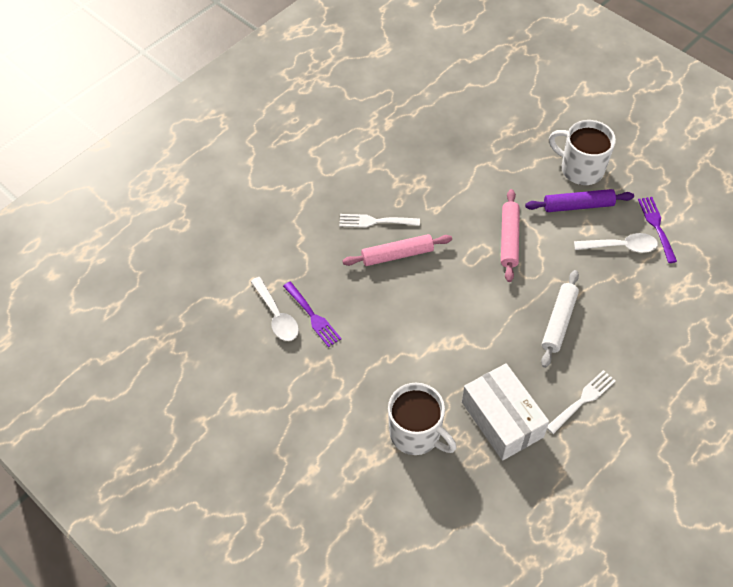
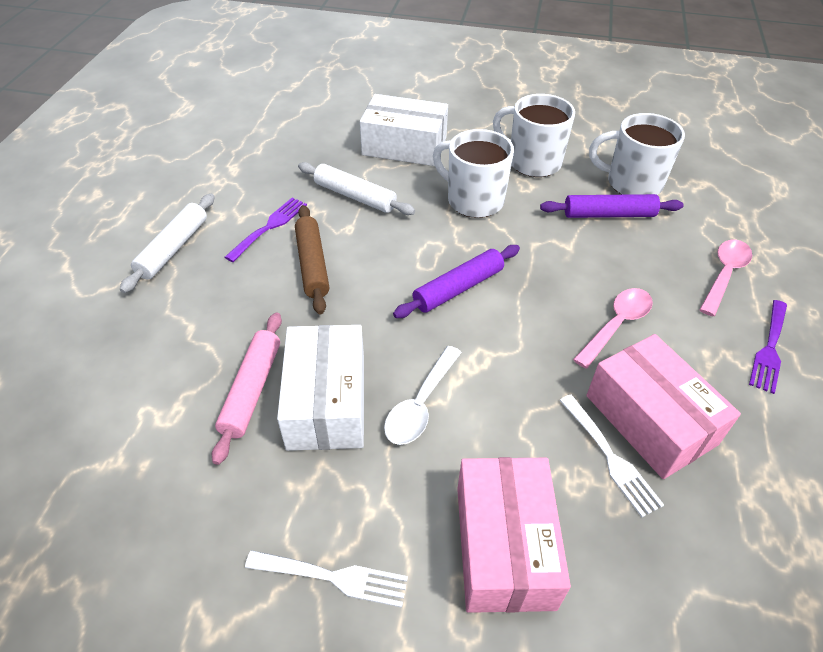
brown rolling pin: none = 0 -> [295,205,329,315] = 1
pink box: none = 0 -> [457,457,571,613] [587,334,741,479] = 2
pink rolling pin: [342,234,452,266] [501,189,520,282] = 2 -> [212,312,282,465] = 1
pink spoon: none = 0 -> [573,288,653,368] [699,240,752,316] = 2
purple rolling pin: [525,189,634,212] = 1 -> [393,245,520,318] [540,194,684,218] = 2
white box: [462,363,549,461] = 1 -> [277,325,364,451] [360,94,448,166] = 2
white mug: [388,383,457,455] [549,120,616,185] = 2 -> [433,129,514,218] [493,94,575,177] [589,113,685,195] = 3
white rolling pin: [541,270,579,368] = 1 -> [120,194,215,293] [298,162,415,215] = 2
white spoon: [251,277,299,341] [574,233,658,253] = 2 -> [384,346,462,445] = 1

